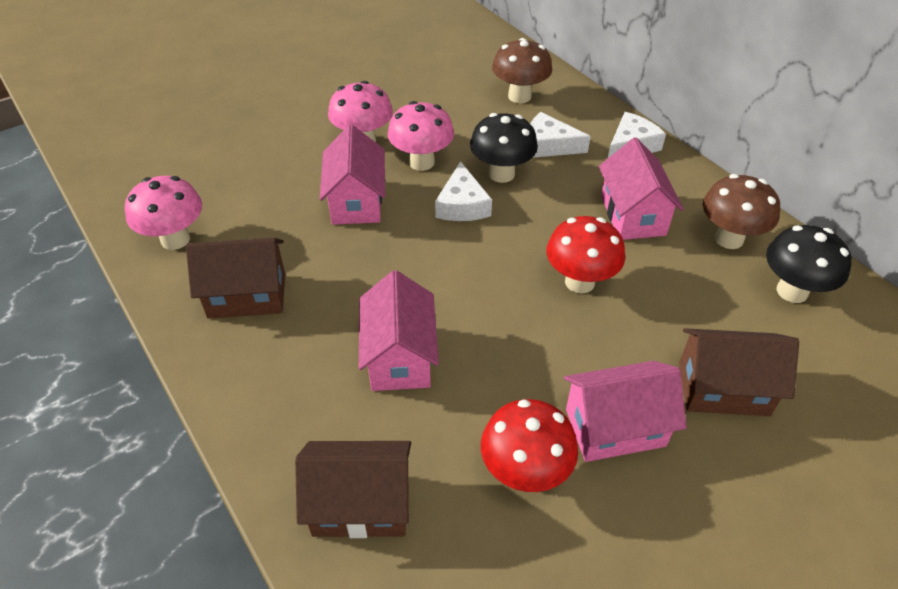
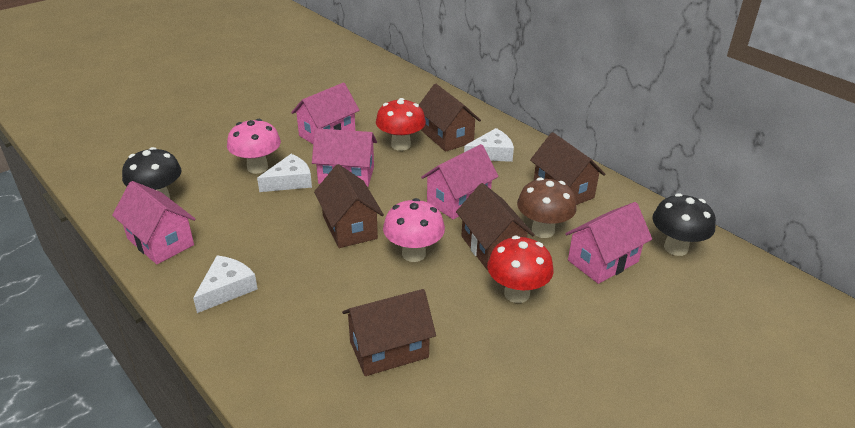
brown house: [186,238,285,319] [295,441,411,538] [679,328,799,416] = 3 -> [314,164,384,248] [342,289,436,376] [419,84,481,152] [456,183,535,270] [530,132,605,205] = 5
brown mushroom: [492,38,552,103] [703,174,780,249] = 2 -> [517,177,577,238] = 1
pink house: [320,125,385,225] [359,270,439,391] [564,361,687,462] [599,137,684,240] = 4 -> [112,181,196,264] [291,83,360,144] [312,128,377,187] [421,144,499,220] [565,202,652,284] = 5
pink mushroom: [125,176,202,250] [328,81,393,142] [388,101,454,171] = 3 -> [227,119,281,174] [383,198,445,262] = 2

